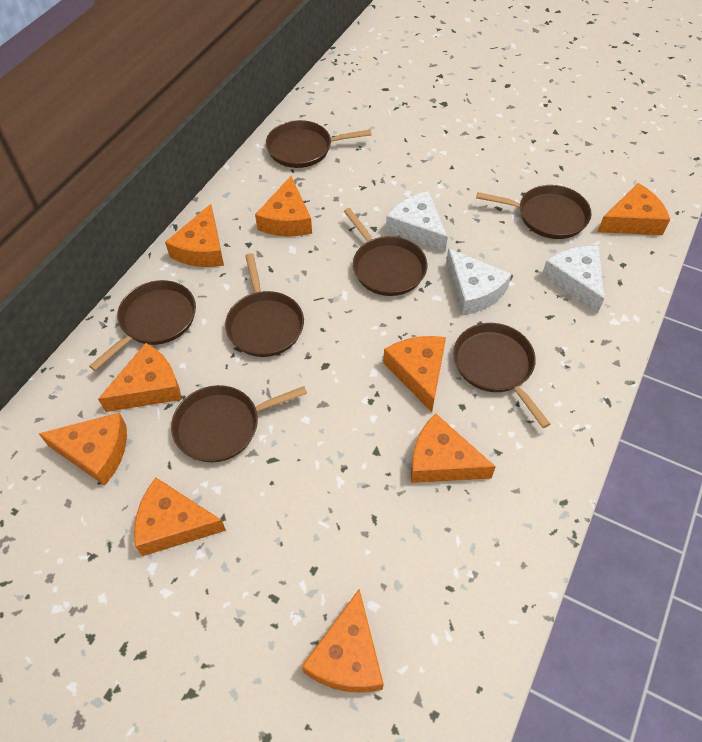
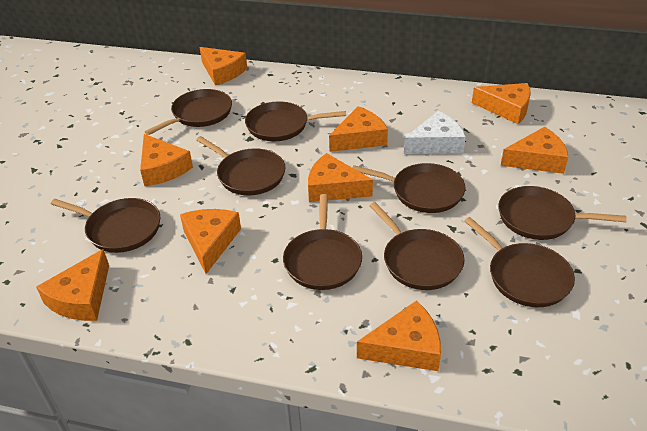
brown pan: [89,280,196,371] [171,385,307,462] [225,253,304,357] [266,120,371,168] [344,208,427,296] [453,323,550,428] [476,185,592,239] = 7 -> [51,198,161,253] [145,89,232,135] [196,136,285,195] [245,101,346,141] [283,194,362,290] [353,163,465,213] [369,202,465,290] [464,217,575,307] [498,186,627,240] = 9
white cheese: [386,191,448,252] [446,248,512,316] [542,246,604,314] = 3 -> [404,111,466,154] = 1

